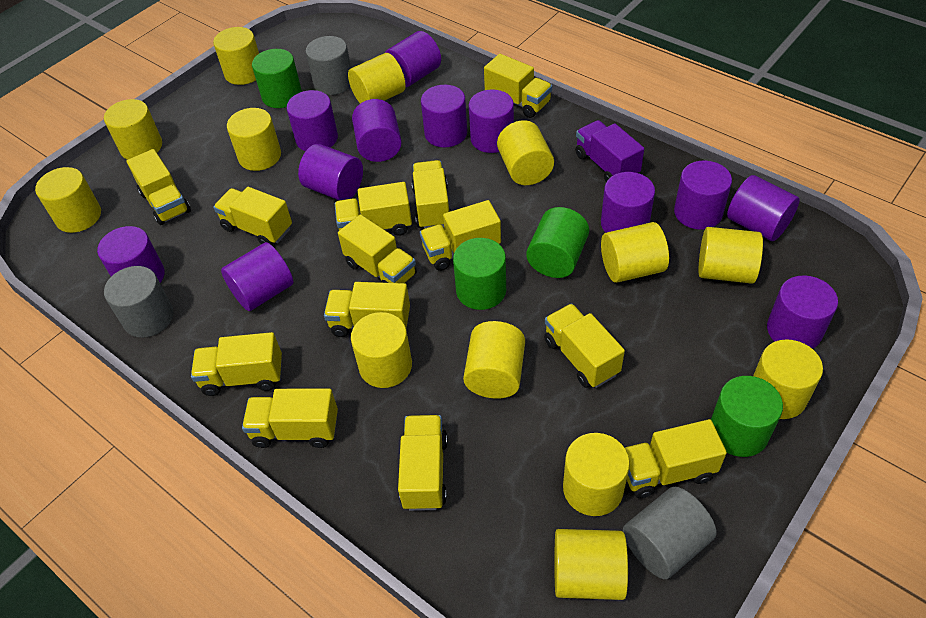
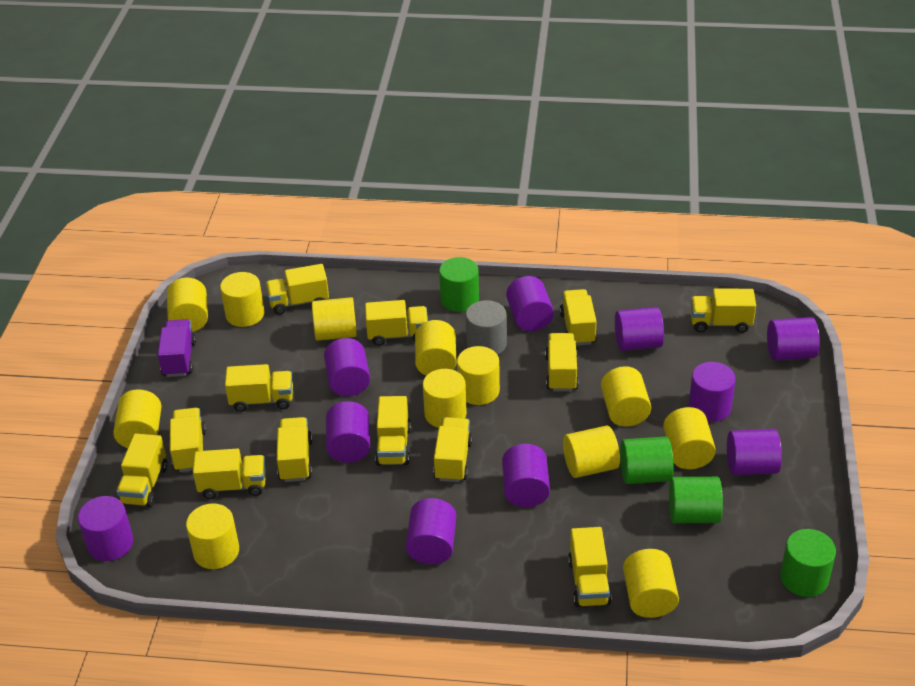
grey cylinder: [104,266,173,338] [306,36,351,95] [623,487,717,579] = 3 -> [466,300,507,355] = 1
purple cylinder: [97,226,165,283] [221,242,293,311] [287,90,338,151] [298,144,363,200] [352,99,402,162] [385,31,441,87] [421,85,467,147] [469,90,514,153] [601,172,655,233] [674,161,732,230] [727,175,800,241] [767,275,838,349] = 12 -> [78,496,133,561] [324,338,370,396] [326,401,370,463] [406,498,456,564] [502,444,550,507] [506,276,554,331] [615,307,664,351] [689,362,736,422] [727,429,782,475] [767,317,820,361] = 10
yellow cylinder: [35,167,101,233] [104,99,162,160] [213,27,259,85] [227,108,281,171] [348,53,406,103] [351,312,412,388] [463,321,525,399] [497,120,554,185] [554,529,628,600] [563,433,630,516] [601,222,669,283] [699,227,763,284] [753,339,823,419] = 13 -> [113,389,162,448] [167,278,208,332] [186,503,239,569] [220,272,264,327] [312,297,357,341] [415,320,457,376] [423,369,467,428] [457,346,500,405] [563,425,620,478] [601,366,651,426] [623,549,679,618] [663,407,716,469] = 12

